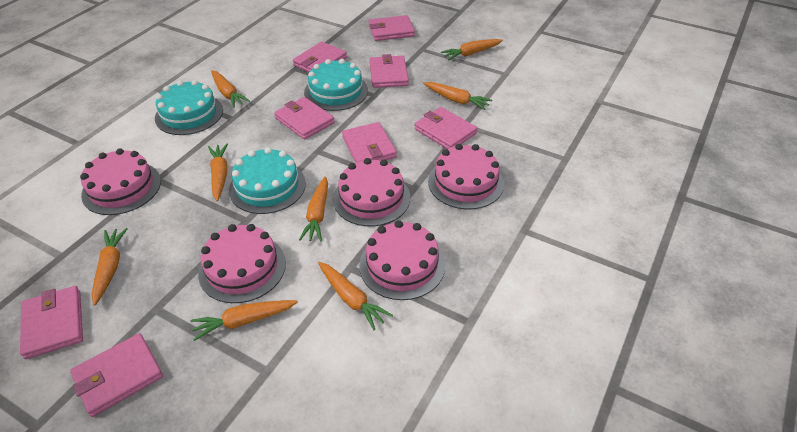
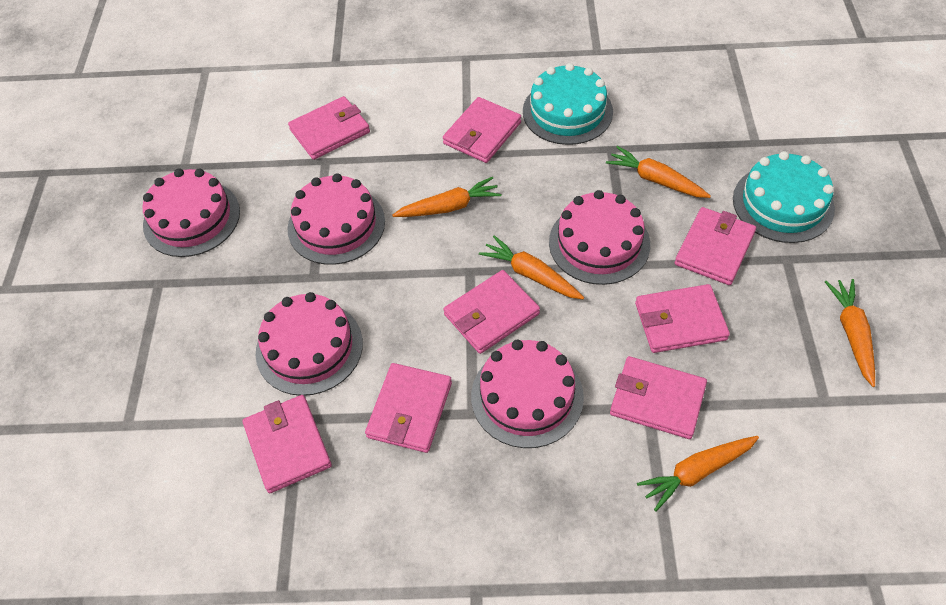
orange carrot: [92,228,128,306] [190,300,298,341] [208,144,228,201] [211,70,250,108] [299,176,328,242] [318,262,393,330] [423,82,492,110] [441,39,503,60] = 8 -> [392,177,501,217] [479,235,584,299] [606,146,711,198] [637,436,759,511] [825,279,875,387] = 5
turquoise cake: [155,80,223,135] [229,147,306,214] [304,59,368,111] = 3 -> [523,63,613,145] [733,151,835,243] = 2

